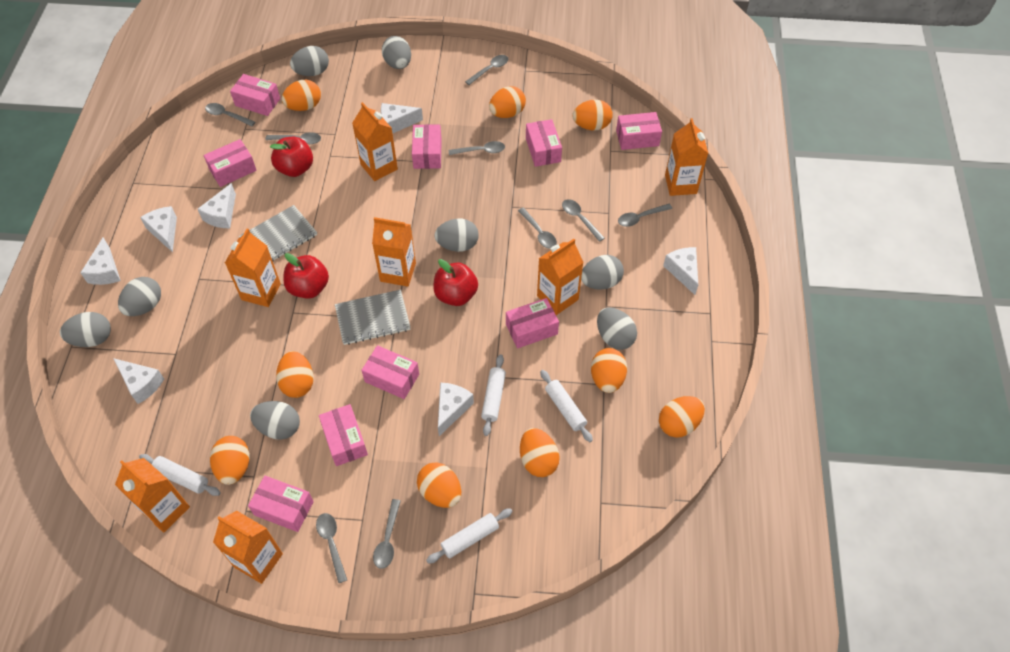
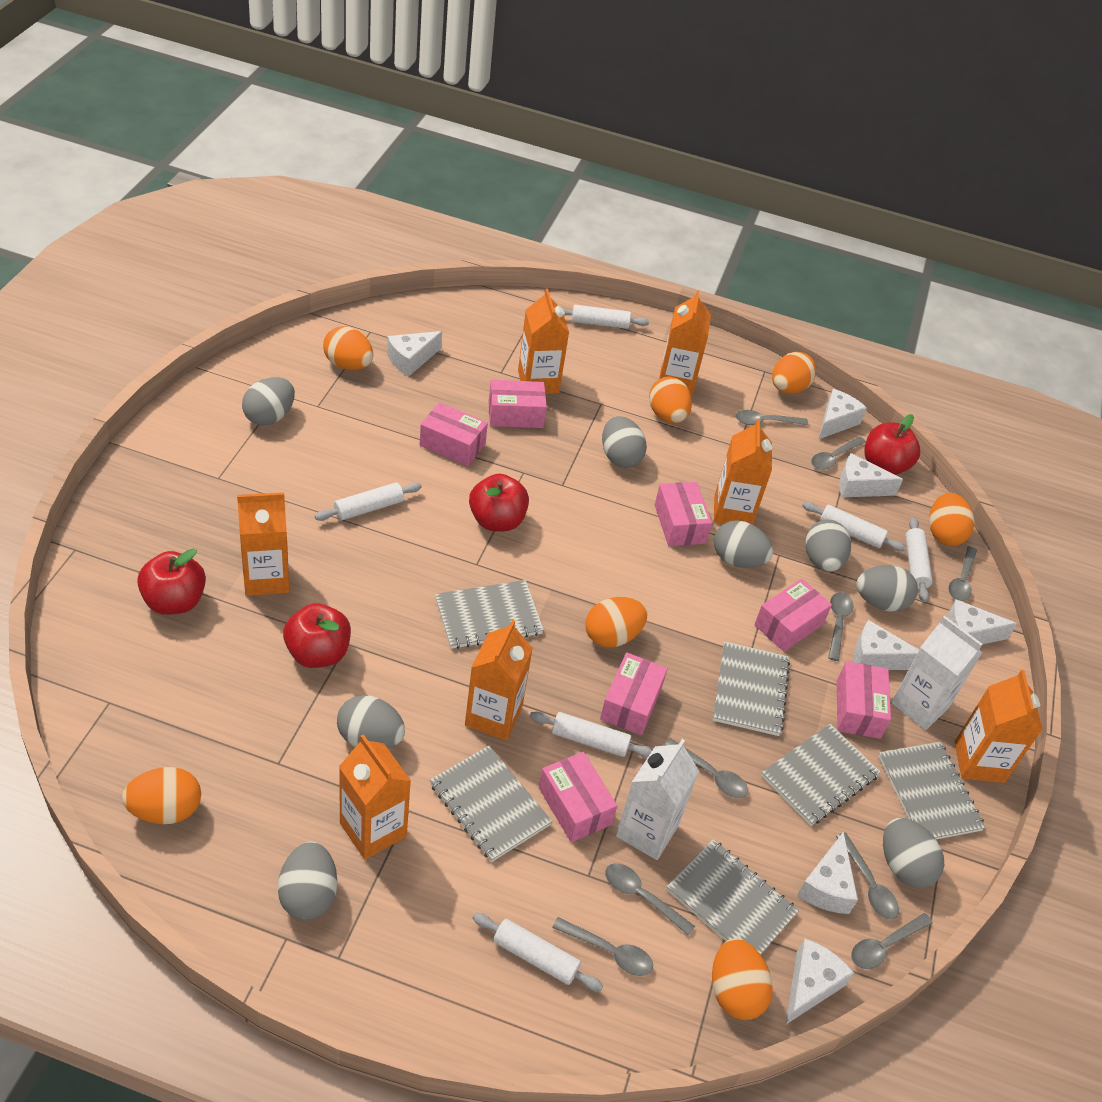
grey notebook: [239,205,317,262] [335,289,411,345] = 2 -> [430,746,552,862] [435,580,544,649] [667,839,799,955] [713,641,790,736] [761,724,881,826] [878,742,985,839] = 6
orange egg: [210,436,250,485] [276,351,314,398] [282,80,321,111] [417,462,461,508] [489,86,526,118] [520,428,560,477] [572,100,613,131] [591,348,627,393] [659,396,705,438] = 9 -> [122,767,201,824] [323,326,373,370] [586,597,647,648] [649,377,692,423] [712,938,773,1020] [772,352,816,394] [929,493,975,546] = 7
pink box: [204,139,257,187] [230,74,280,116] [248,476,314,532] [319,404,368,466] [362,345,419,399] [412,124,442,169] [506,298,559,348] [526,119,562,167] [616,112,662,150] = 9 -> [420,402,488,466] [488,380,547,428] [539,752,617,842] [600,653,668,735] [655,482,712,546] [754,579,832,652] [837,661,891,739] = 7
red apple: [270,137,313,177] [283,253,329,299] [433,259,478,306] = 3 -> [137,549,206,615] [283,603,351,668] [469,474,529,531] [864,414,920,475] = 4
white carton: none = 0 -> [616,739,699,860] [891,616,983,730] = 2
white rolling pin: [139,454,221,496] [426,508,513,564] [481,354,506,436] [540,370,593,442] = 4 -> [315,482,422,521] [472,913,603,991] [530,711,652,758] [562,305,649,329] [802,502,906,551] [905,517,933,602] = 6

